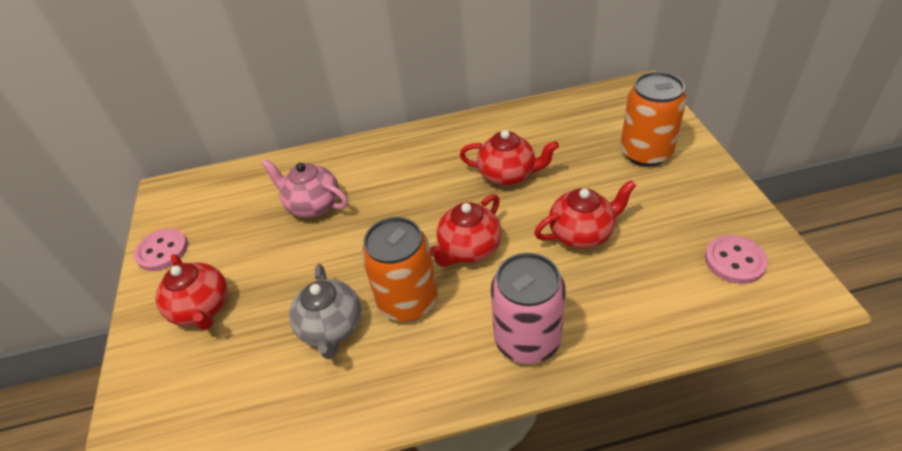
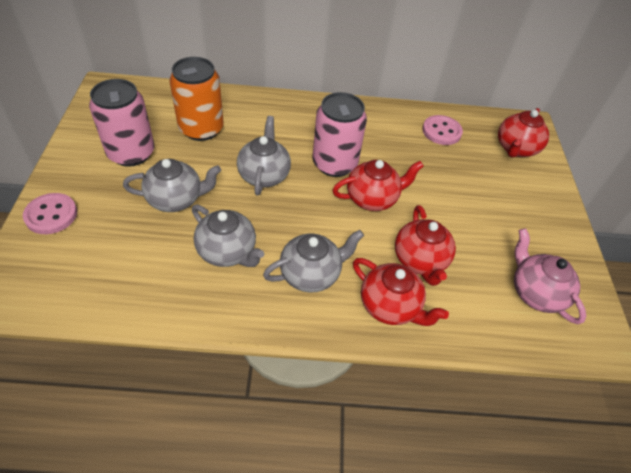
grey teapot: [289,264,361,359] = 1 -> [123,159,221,212] [192,204,264,267] [237,116,291,196] [263,230,364,292] = 4
orange can: [361,217,438,322] [621,72,687,167] = 2 -> [169,57,224,141] = 1
pink can: [491,253,566,364] = 1 -> [89,79,154,167] [312,92,367,177] = 2

